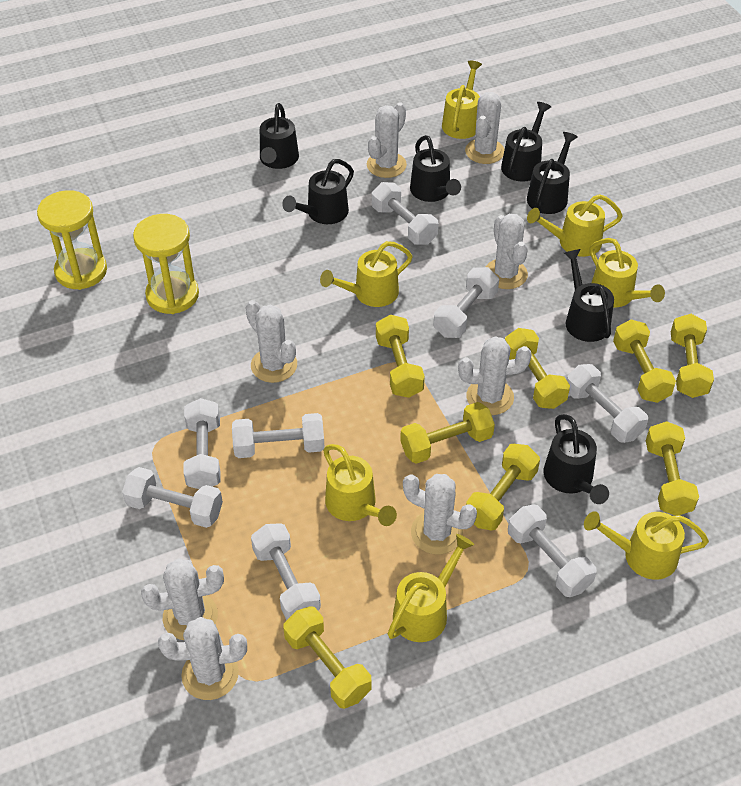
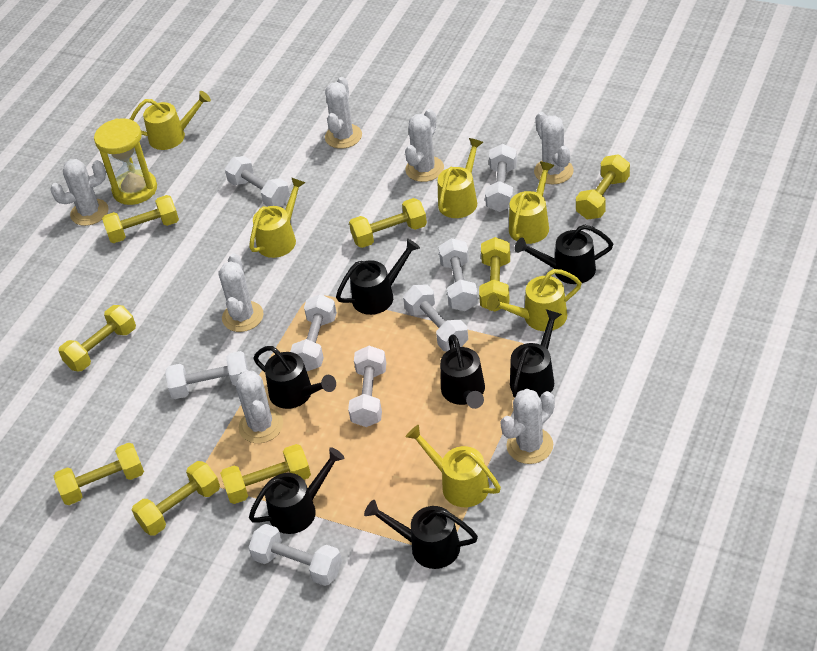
white cactus: [141,558,224,640] [158,617,247,700] [245,300,297,383] [367,102,407,178] [403,474,477,555] [458,336,532,415] [465,92,504,164] [486,214,528,289] = 8 -> [50,159,109,226] [219,253,264,332] [236,369,283,443] [325,77,362,149] [405,109,444,182] [500,389,555,464] [534,112,574,184] = 7
yellow hourglass: [37,190,107,290] [133,214,199,314] = 2 -> [94,118,157,205] = 1
yellow watering can: [320,241,412,307] [323,444,397,526] [387,534,475,642] [442,61,482,139] [527,194,623,257] [584,511,709,580] [590,238,665,307] = 7 -> [130,91,211,150] [249,177,306,258] [406,425,501,507] [437,138,483,218] [487,269,582,331] [509,161,555,244] = 6

